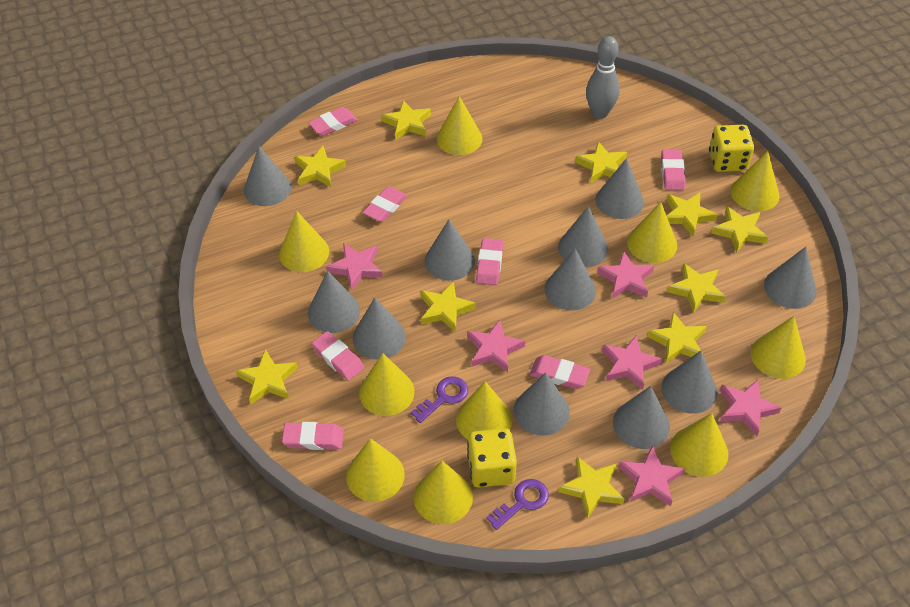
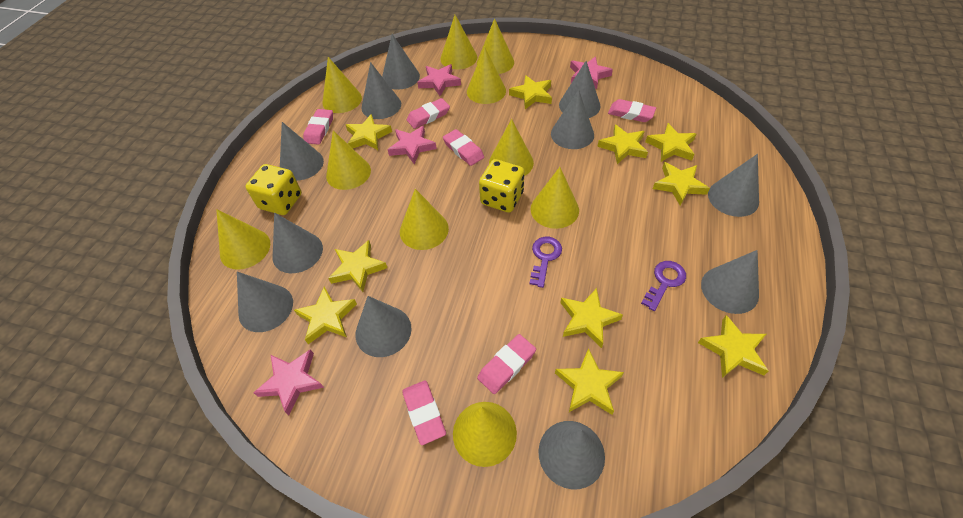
grey bowling pin: [586,36,620,119] = 1 -> none = 0
pink eraser: [282,422,344,450] [308,107,358,136] [311,331,364,381] [362,186,407,222] [476,238,503,285] [530,355,590,389] [661,149,686,190] = 7 -> [303,109,333,145] [402,380,446,445] [407,98,450,129] [443,129,484,166] [477,334,536,394] [608,99,656,122] = 6
pink star: [327,243,383,291] [467,320,525,373] [597,251,654,298] [602,335,662,390] [619,445,685,506] [720,380,782,436] = 6 -> [253,349,324,415] [388,126,437,164] [417,64,461,96] [570,56,613,89] = 4

